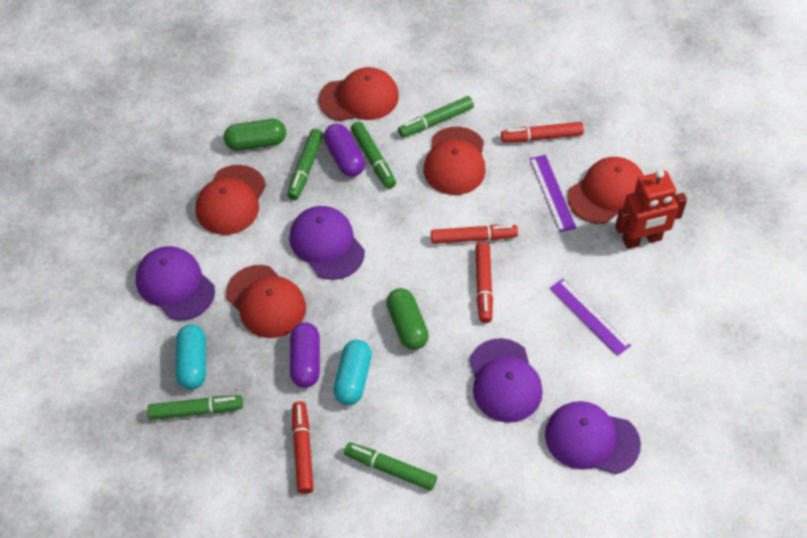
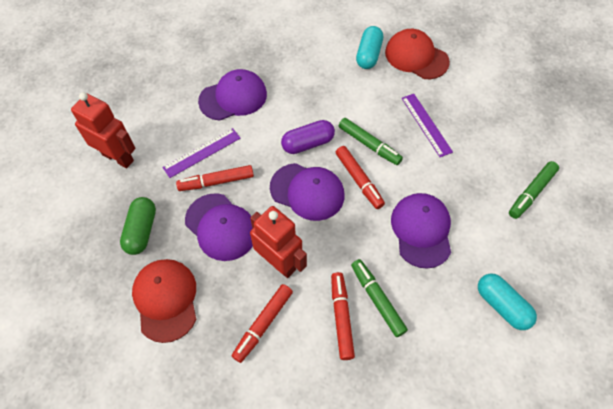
green capsule: [224,119,286,151] [386,288,429,350] = 2 -> [120,197,156,255] = 1
green marker: [147,396,243,420] [287,129,324,200] [344,442,437,491] [351,122,396,189] [398,96,474,138] = 5 -> [339,118,403,165] [351,259,408,337] [509,161,559,219] = 3
purple capsule: [290,323,320,388] [324,124,365,177] = 2 -> [281,120,335,154] = 1
red cap: [196,165,266,235] [226,265,306,338] [319,67,399,121] [423,127,486,195] [567,157,644,224] = 5 -> [132,259,196,343] [385,29,450,79] = 2
red robot: [615,169,687,249] = 1 -> [71,92,136,168] [250,206,307,278] = 2

